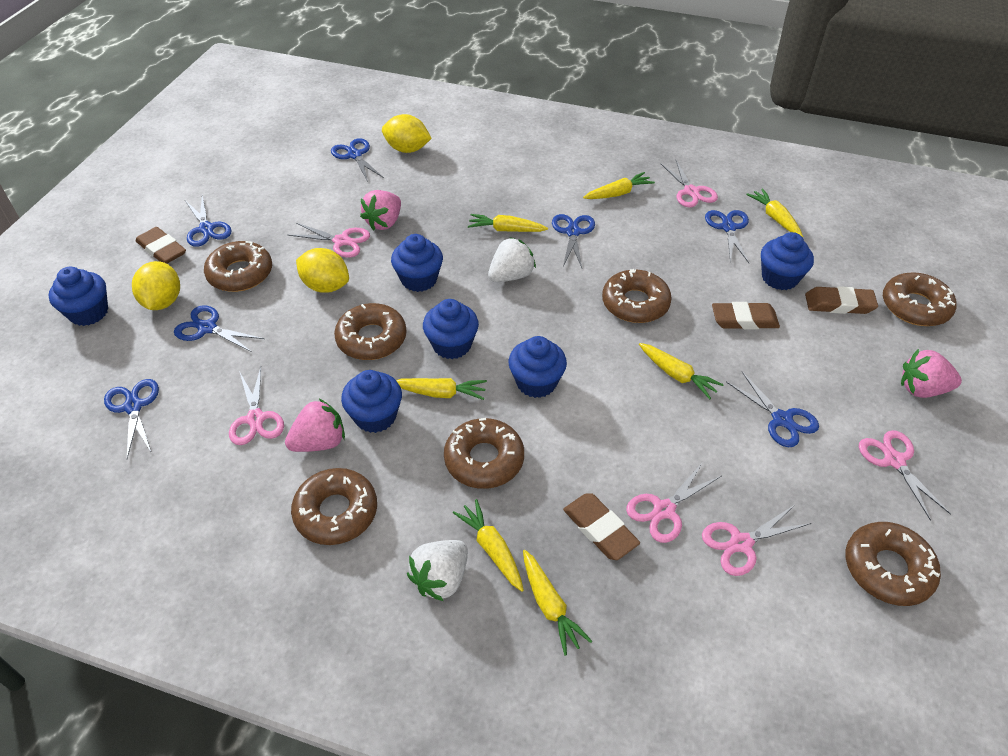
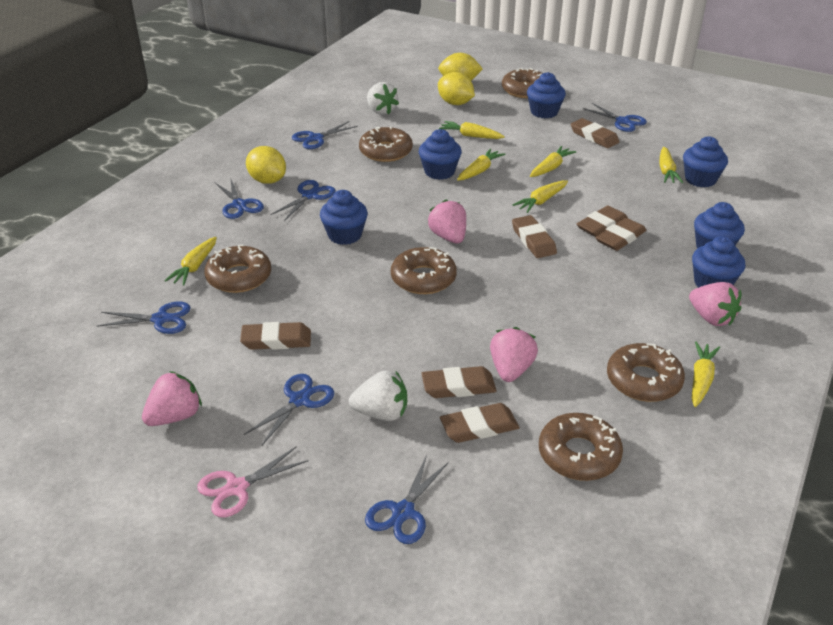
brown donut: [204,241,272,292] [291,468,377,545] [334,303,407,360] [444,418,524,489] [602,269,672,323] [846,522,941,606] [883,272,956,326] = 7 -> [204,244,271,293] [359,126,413,162] [391,247,457,294] [502,68,543,98] [539,413,623,481] [607,343,685,402] = 6
brown eraser: [136,227,186,264] [563,493,640,560] [712,302,780,329] [805,286,878,314] = 4 -> [240,322,311,350] [421,366,497,398] [440,403,520,443] [512,215,557,258] [571,118,620,148] [577,205,628,237] [596,218,646,251] = 7
pink scissors: [229,367,284,445] [288,223,370,257] [626,462,721,543] [660,160,718,208] [702,505,811,576] [859,430,951,521] = 6 -> [197,446,309,518] = 1
pink strawberry: [285,399,345,452] [360,190,401,231] [901,349,962,398] = 3 -> [142,371,202,426] [428,199,466,244] [490,327,538,382] [689,282,741,326] = 4

